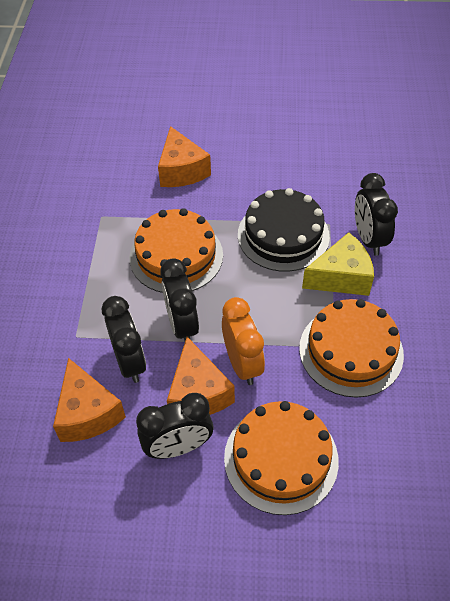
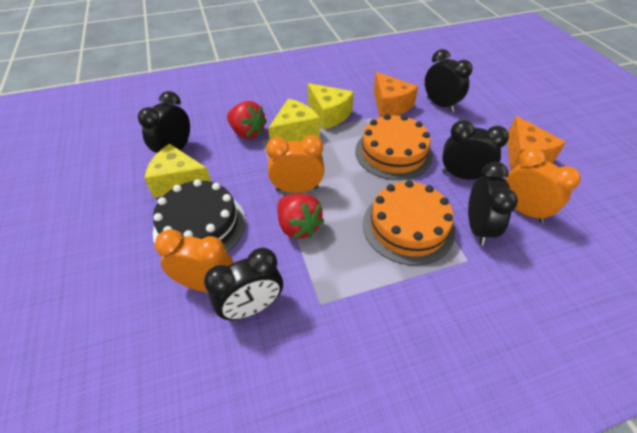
black clock: [102,296,146,383] [136,393,214,459] [160,258,199,341] [355,173,398,256] = 4 -> [138,91,190,153] [204,247,283,320] [425,49,473,112] [442,120,509,179] [468,162,518,245] = 5
orange cake: [130,208,223,293] [224,401,339,515] [299,299,404,398] = 3 -> [355,114,433,180] [363,180,455,265] = 2
orange cheese: [53,358,126,442] [158,126,211,187] [167,337,235,415] = 3 -> [374,72,418,117] [508,116,566,169] = 2
orange clock: [222,297,265,385] = 1 -> [155,229,234,293] [266,135,325,193] [505,148,581,223] = 3
red strawberry: none = 0 -> [227,101,267,139] [277,194,324,239] = 2
yellow cheese: [302,232,374,296] = 1 -> [144,144,211,198] [268,99,320,142] [307,83,354,130] = 3

